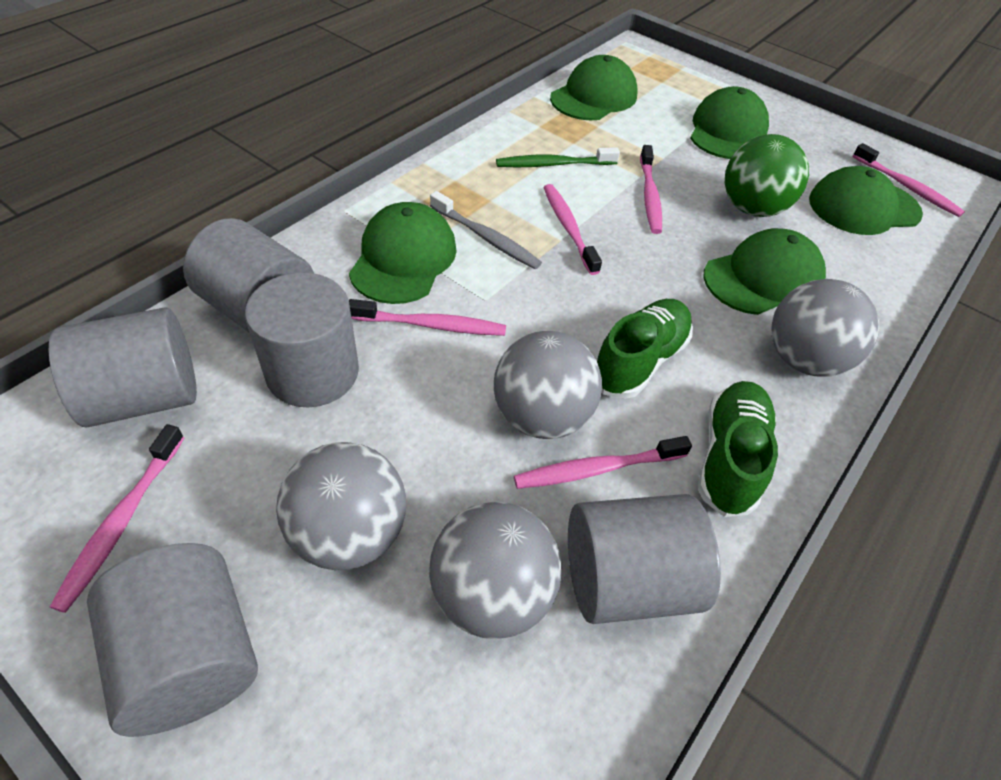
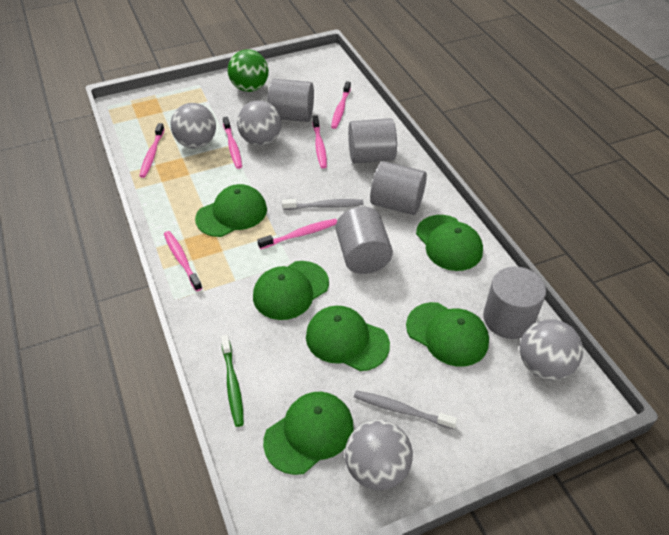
green cap: [349,202,457,304] [550,55,638,120] [690,86,769,159] [704,228,826,315] [809,166,923,235] = 5 -> [195,184,267,237] [253,261,329,320] [263,392,354,475] [306,306,390,371] [406,302,489,367] [416,215,483,271] = 6
green shoe: [596,299,693,399] [698,381,778,517] = 2 -> none = 0
grey toothbrush: [430,191,542,269] = 1 -> [282,199,364,210] [354,390,457,430] = 2

